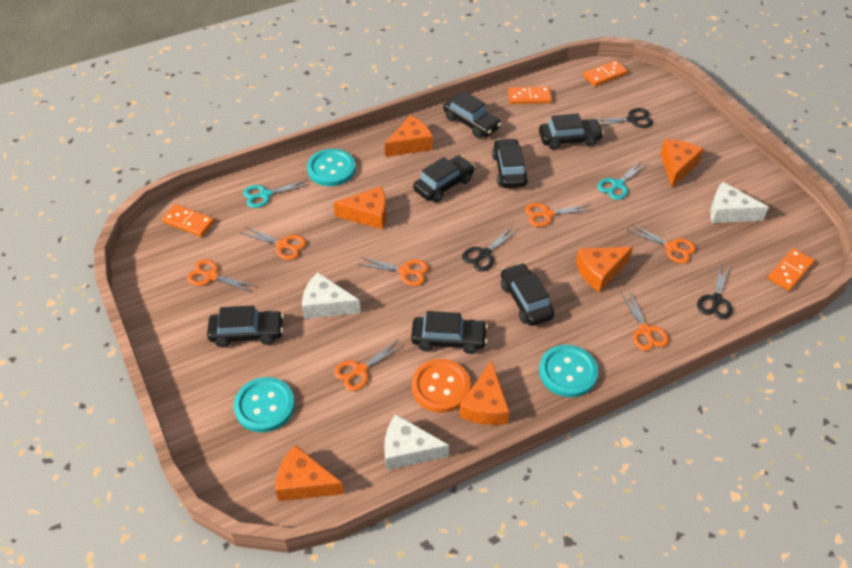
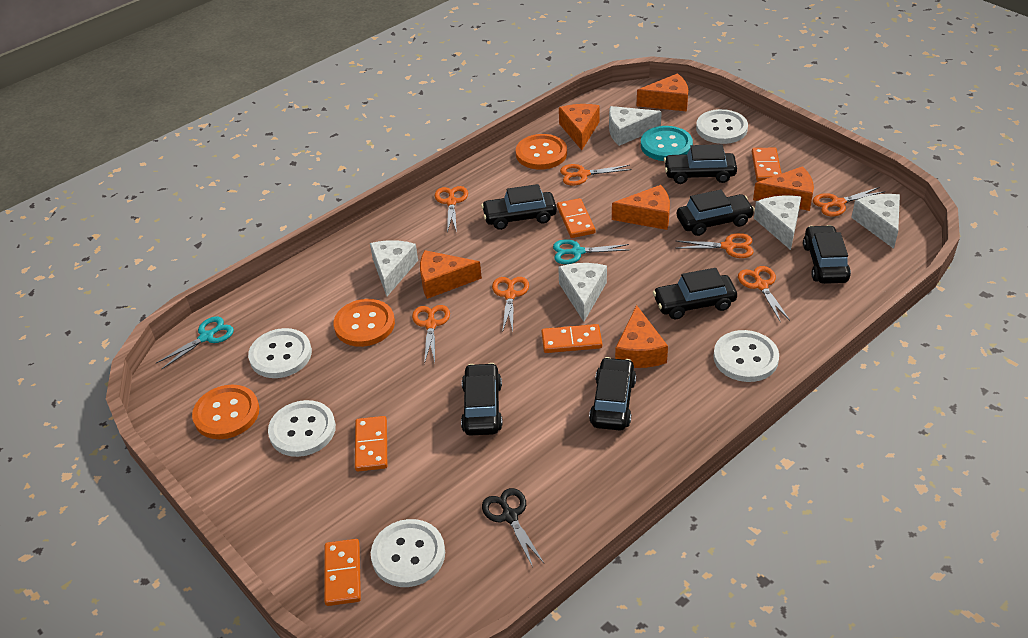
black scissors: [462,227,517,271] [596,108,653,128] [697,263,732,319] = 3 -> [482,488,544,567] = 1
orange button: [412,359,471,413] = 1 -> [192,385,259,439] [334,299,395,347] [516,134,567,170] = 3
orange domino: [162,204,215,237] [508,87,552,104] [583,60,628,86] [768,248,815,291] = 4 -> [324,539,361,606] [355,416,387,471] [541,324,602,353] [557,198,595,238] [752,148,782,182] = 5
turquoise button: [234,377,295,432] [307,149,356,186] [539,345,598,397] = 3 -> [641,126,693,161] = 1
white button: none = 0 -> [248,328,312,378] [268,400,336,457] [371,519,445,587] [696,109,748,144] [713,330,779,382] = 5
white cheese: [302,272,361,319] [384,414,449,470] [710,182,769,223] = 3 -> [370,240,418,296] [558,263,607,321] [609,106,662,146] [754,196,801,250] [851,194,900,249] = 5

